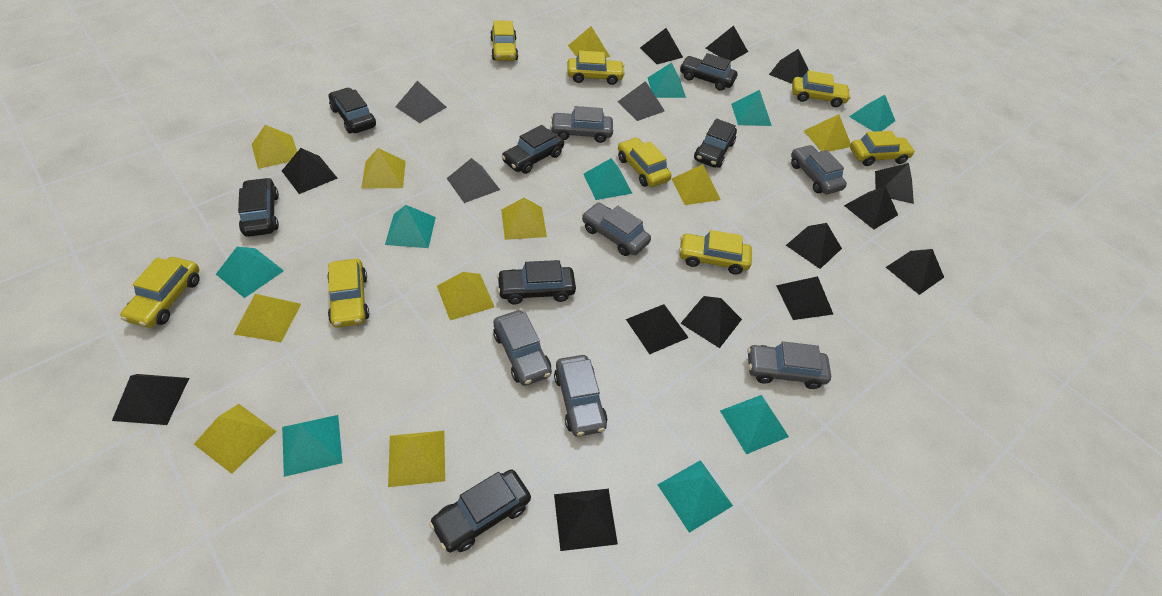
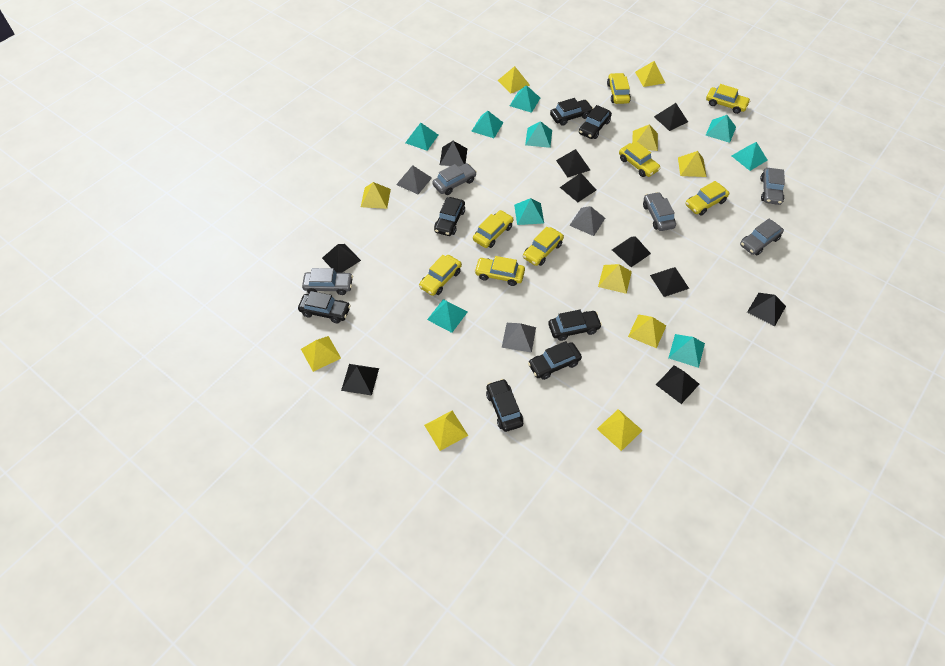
black pyramid: [112,374,189,425] [282,148,338,194] [554,489,618,551] [626,304,689,354] [640,28,683,64] [680,296,742,348] [705,25,748,61] [769,49,809,84] [776,276,833,320] [786,223,842,269] [844,186,898,230] [875,163,914,204] [886,249,944,295] = 13 -> [322,244,361,273] [341,364,379,396] [440,141,467,166] [556,149,590,177] [560,173,596,202] [612,237,651,267] [650,267,689,297] [654,103,688,131] [656,365,699,404] [747,293,786,326] = 10
grey car: [493,310,552,386] [550,106,613,143] [554,355,607,437] [582,203,651,256] [747,341,831,389] [791,145,847,194] = 6 -> [302,268,353,295] [432,163,477,195] [643,192,676,231] [740,219,784,256] [760,168,785,205] = 5

